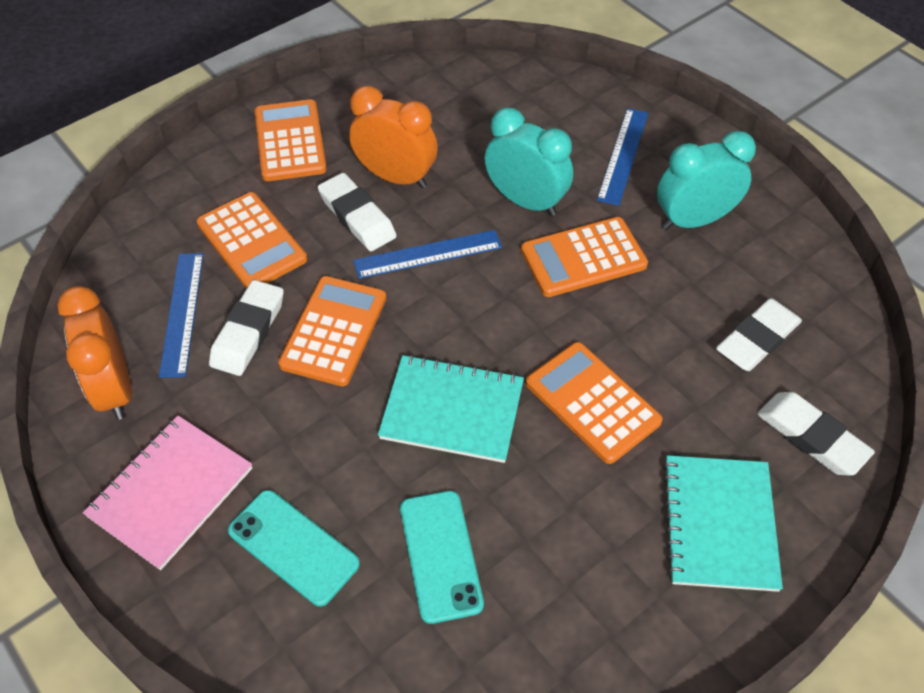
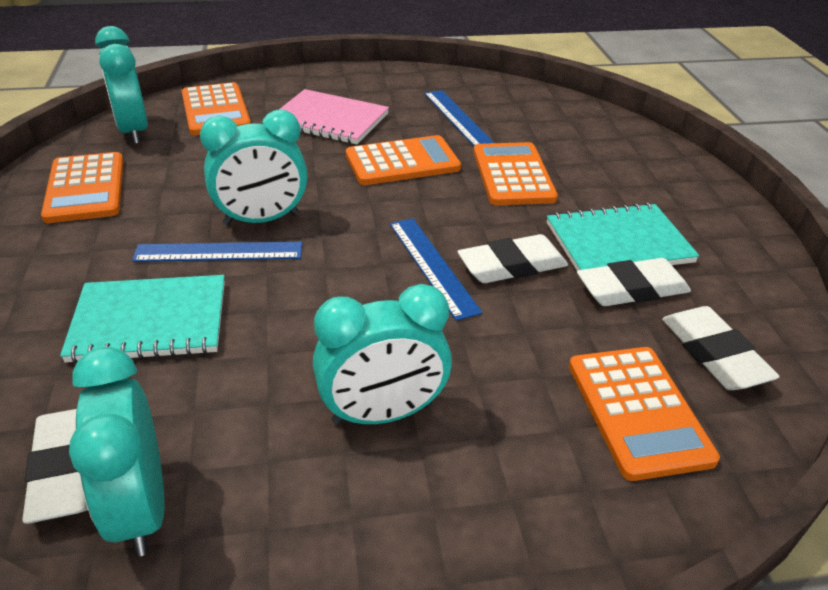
orange clock: [57,286,132,420] [349,86,438,188] = 2 -> none = 0
turquoise clock: [485,108,573,216] [657,131,756,230] = 2 -> [69,347,165,557] [95,26,148,144] [200,110,308,226] [313,284,452,425] = 4
turquoise phone: [228,490,360,607] [400,491,484,624] = 2 -> none = 0

